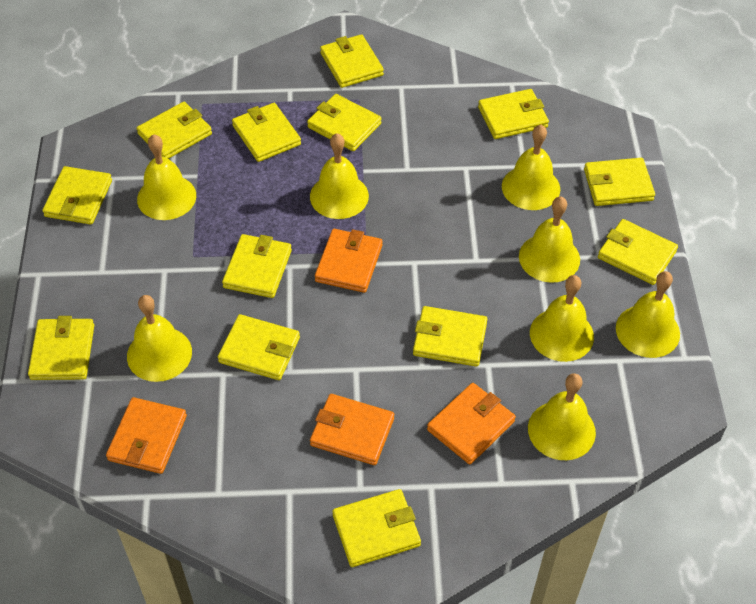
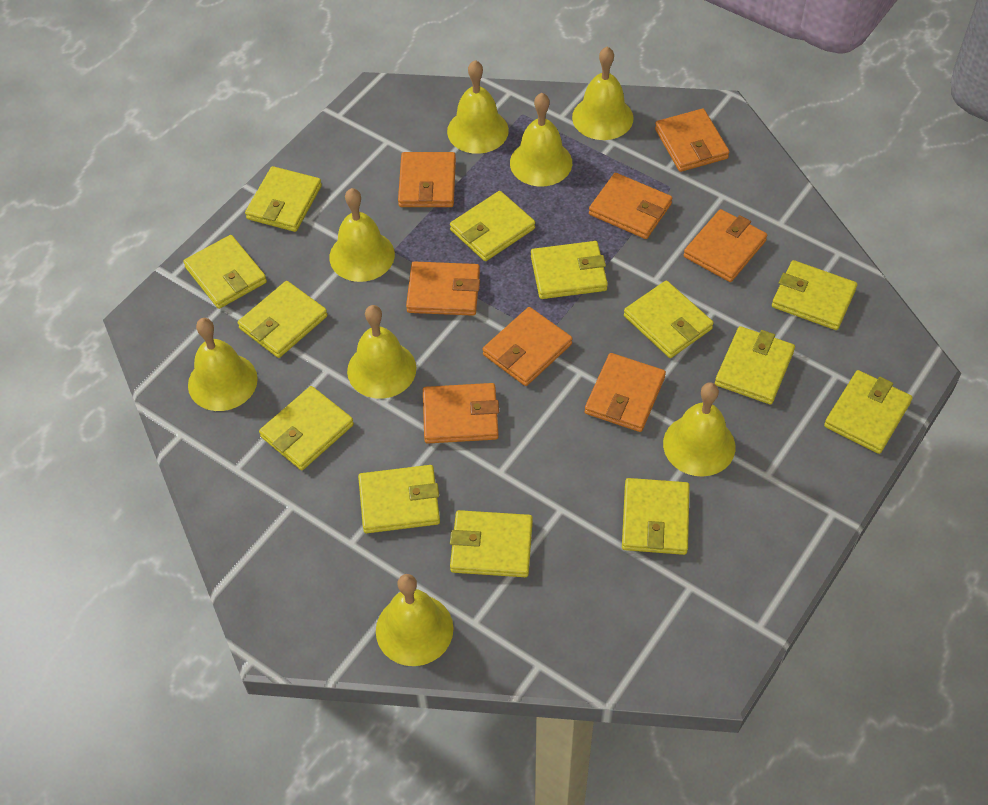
orange wallet: [106,397,187,474] [310,394,394,465] [315,229,382,293] [427,383,516,464] = 4 -> [398,152,456,207] [406,261,480,316] [423,383,499,444] [483,307,572,386] [585,353,666,432] [589,173,672,239] [655,109,729,172] [684,209,767,282] = 8

